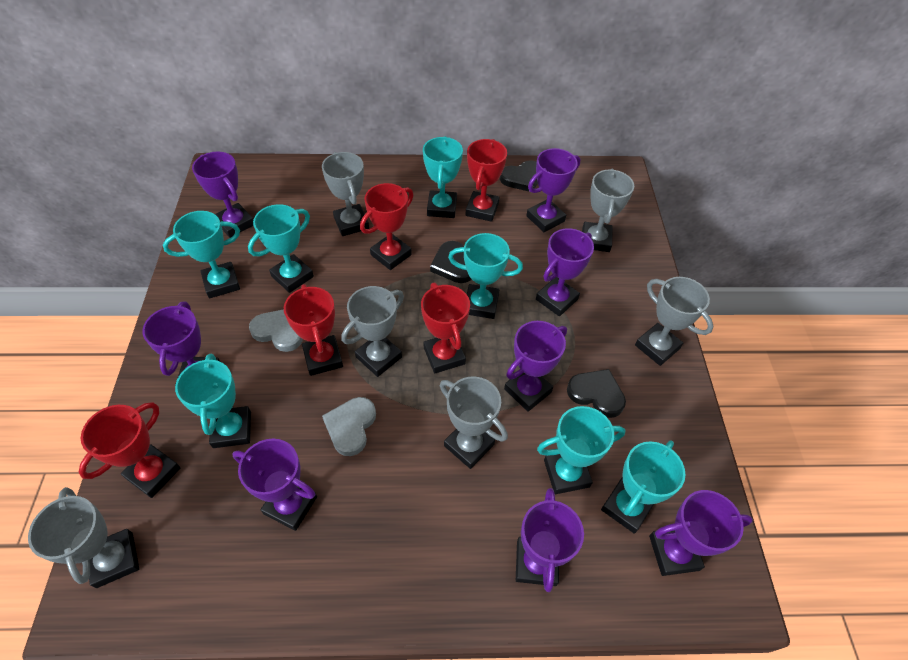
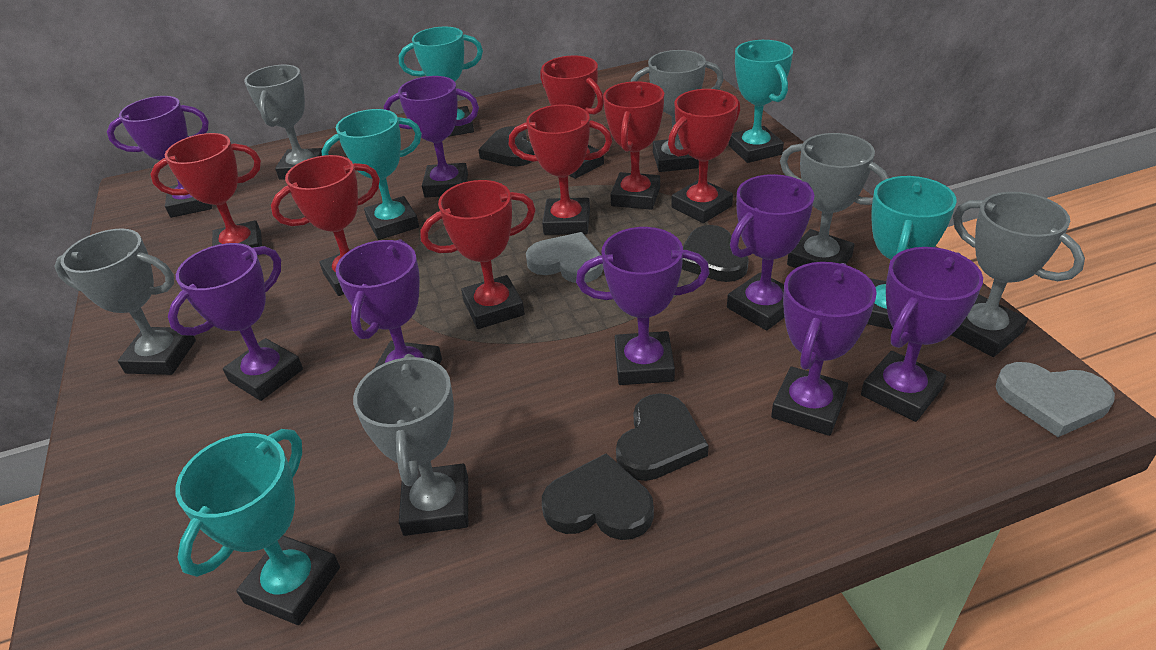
black heart: [430,241,471,283] [500,160,538,192] [567,369,626,418] = 3 -> [478,126,535,166] [542,453,654,540] [616,393,709,481] [682,225,749,282] = 4
red trophy: [79,402,181,498] [284,284,343,376] [360,183,414,270] [421,283,470,373] [466,139,507,222] = 5 -> [150,133,262,256] [271,155,380,296] [420,180,536,329] [508,105,612,235] [540,55,604,179] [603,81,664,210] [668,89,740,223] = 7
turquoise trophy: [163,211,240,299] [175,353,251,448] [248,204,314,293] [423,136,463,218] [448,233,523,319] [537,406,626,494] [601,440,686,534] = 7 -> [175,429,340,625] [321,109,422,240] [399,27,483,137] [729,40,793,163] [867,176,957,330] = 5

